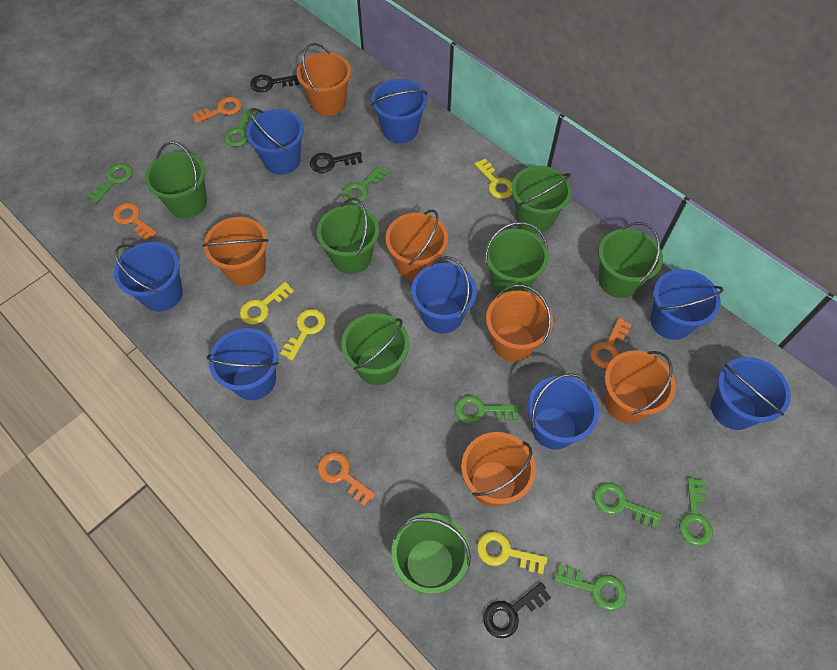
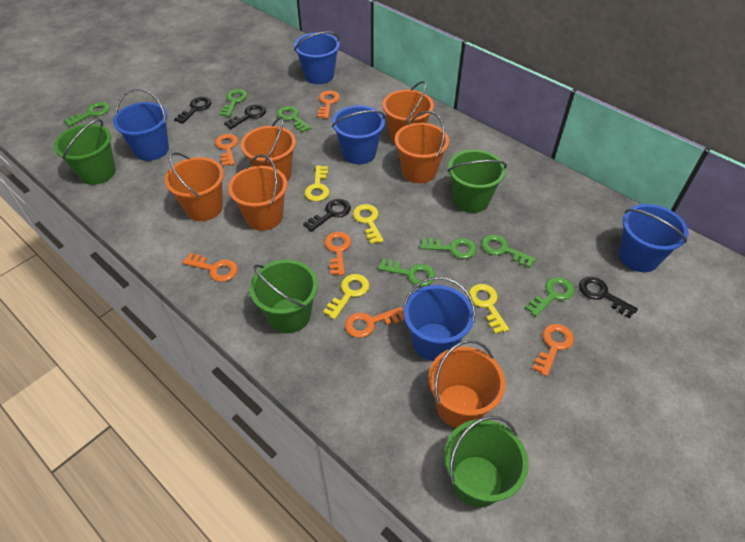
black key: [250,75,299,92] [310,152,362,173] [483,582,551,638] = 3 -> [174,97,212,124] [224,104,266,129] [303,199,351,232] [579,277,638,318] = 4
blue bucket: [114,242,183,312] [207,328,279,400] [246,108,304,175] [371,79,428,143] [411,256,477,333] [527,373,599,450] [650,269,723,340] [711,357,791,430] = 8 -> [113,89,169,161] [294,32,340,84] [332,105,385,164] [404,276,476,361] [618,204,688,272] = 5
green bucket: [145,142,207,218] [317,198,379,274] [341,313,409,385] [391,513,471,594] [485,222,549,294] [511,166,572,233] [599,222,663,298] = 7 -> [54,119,116,185] [250,260,318,333] [444,416,528,508] [447,150,507,213] = 4
orange key: [113,203,157,241] [192,97,242,124] [318,452,376,507] [590,318,632,368] = 4 -> [183,253,238,282] [215,134,238,166] [317,91,340,118] [324,232,351,275] [345,307,405,338] [533,324,574,376] = 6

